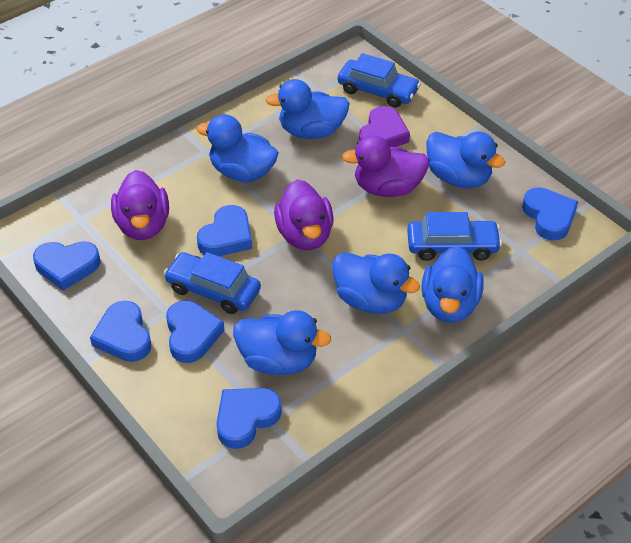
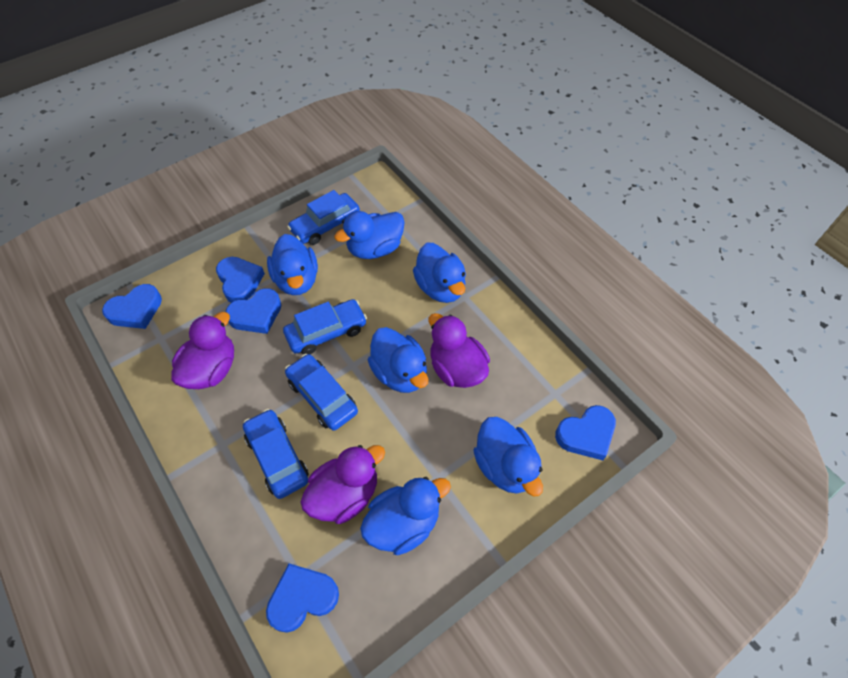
blue car: [164,252,261,314] [337,53,421,108] [407,212,502,261] = 3 -> [243,409,309,499] [283,299,367,355] [285,354,358,431] [287,190,360,245] = 4
blue heart: [33,241,100,291] [90,301,151,362] [166,301,225,363] [197,205,252,256] [216,388,282,449] [522,187,578,241] = 6 -> [102,284,162,329] [216,257,265,303] [226,288,281,334] [266,564,339,633] [555,405,616,460] = 5
purple heart: [359,106,410,147] = 1 -> none = 0

